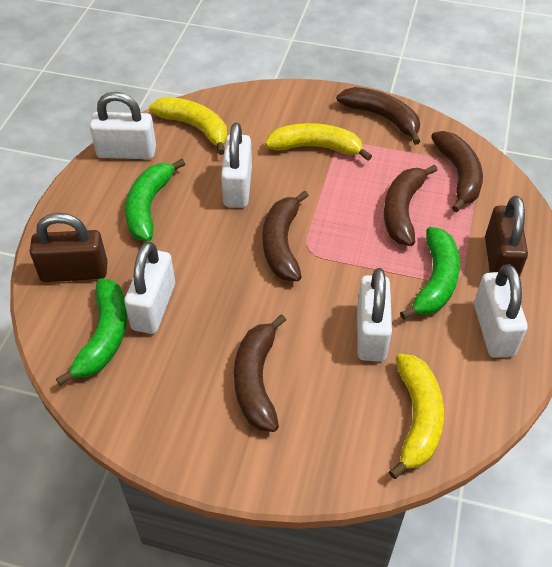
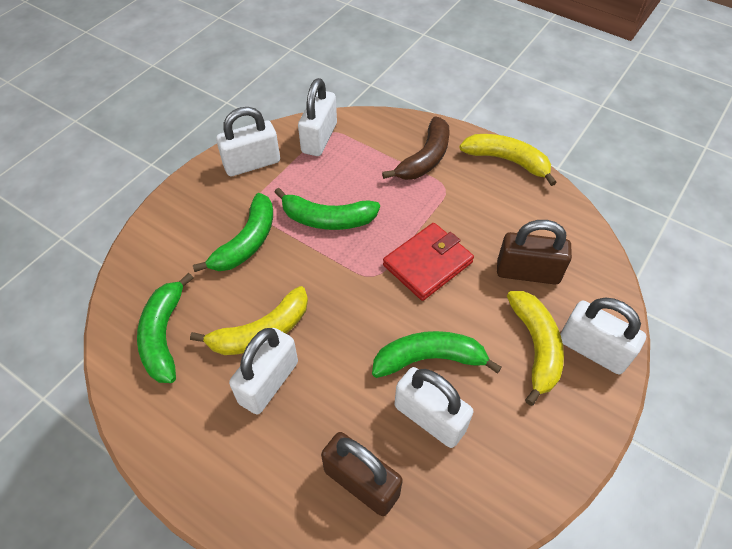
brown banana: [234,314,286,432] [263,190,309,281] [337,87,421,145] [384,165,438,246] [431,131,483,212] = 5 -> [382,116,450,180] = 1
green banana: [56,278,127,386] [125,159,185,241] [400,227,460,320] = 3 -> [137,273,193,383] [193,193,273,272] [274,188,380,230] [372,331,502,378] = 4
red wallet: none = 0 -> [383,223,474,301] = 1

